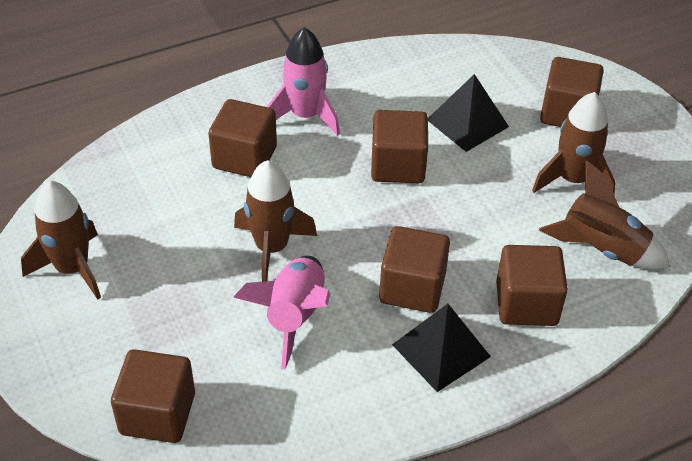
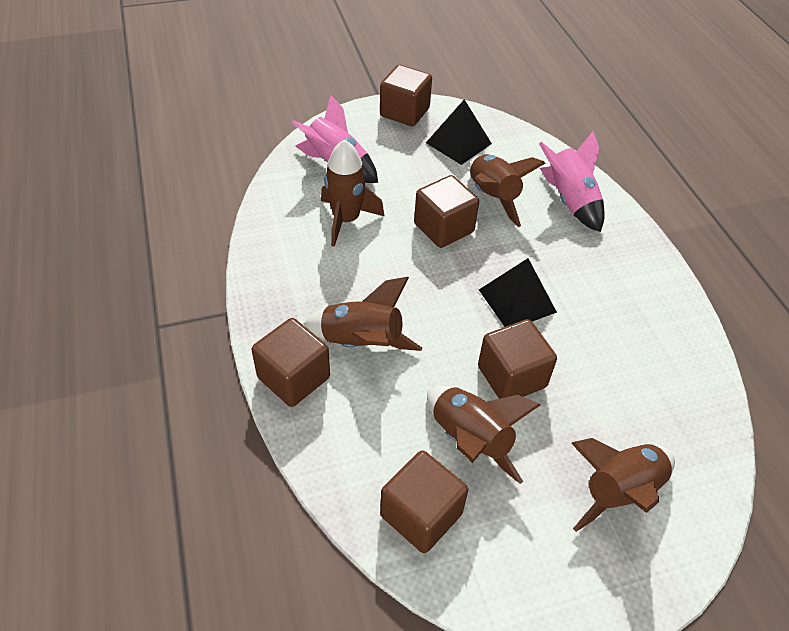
brown cube: [111,349,195,443] [208,99,277,177] [371,110,428,183] [379,226,450,313] [496,245,568,326] [540,57,604,127] = 6 -> [252,318,330,407] [380,65,432,126] [380,451,468,553] [414,175,479,248] [478,319,557,399] = 5
brown rocket: [21,181,101,300] [234,160,317,282] [532,92,616,193] [539,161,670,269] = 4 -> [304,277,422,351] [321,139,384,247] [427,386,540,484] [469,154,545,227] [571,438,675,532] = 5

